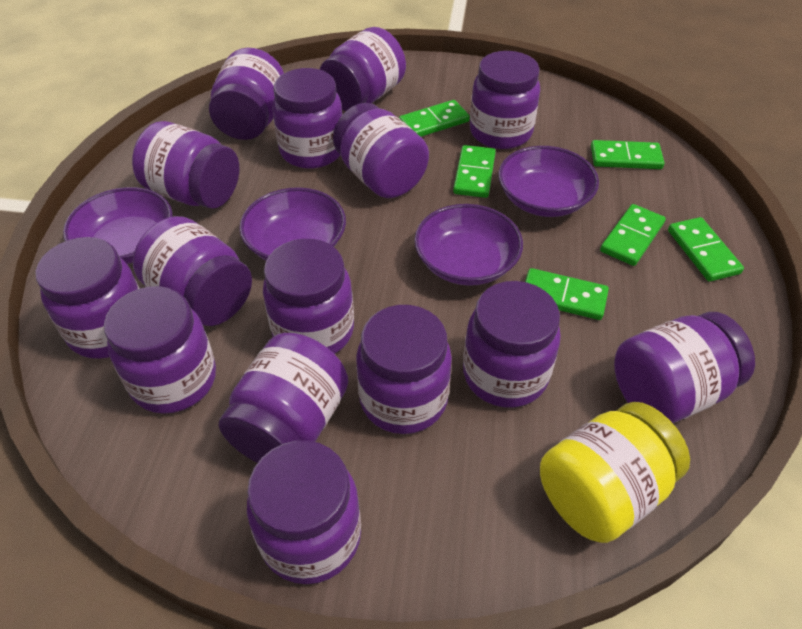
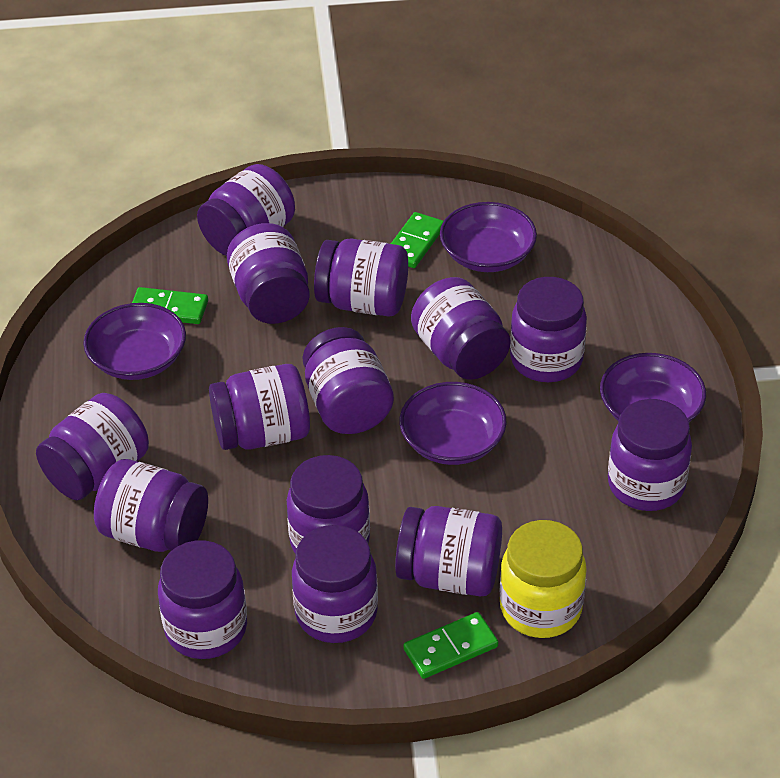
green domino: [399,100,470,137] [453,145,496,198] [525,268,609,320] [591,140,664,169] [600,204,666,266] [668,217,744,282] = 6 -> [132,287,208,324] [391,212,443,268] [403,612,498,679] = 3
purple jar: [35,237,140,359] [104,286,216,414] [132,121,239,209] [133,216,252,326] [209,48,284,140] [219,333,348,463] [247,440,361,584] [263,239,354,354] [272,68,343,169] [320,27,406,111] [333,103,429,198] [356,305,452,434] [463,281,561,408] [470,51,540,149] [614,312,755,423] = 15 -> [36,393,149,500] [94,459,208,552] [158,540,247,659] [197,164,295,256] [209,364,310,450] [227,223,310,324] [287,455,370,553] [292,525,378,643] [302,327,394,434] [314,238,408,317] [395,506,502,597] [411,277,511,380] [510,277,587,382] [608,399,692,511] = 14

